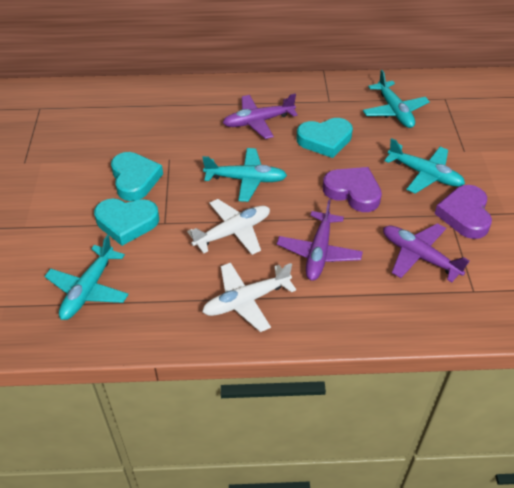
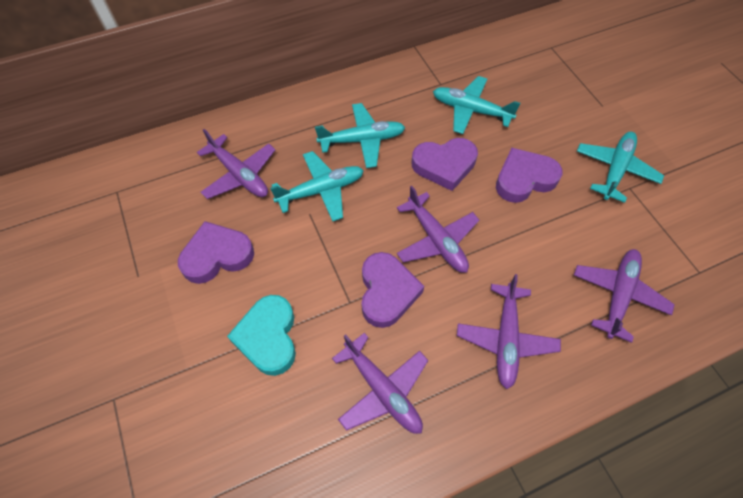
purple heart: [323,167,382,212] [435,185,492,239] = 2 -> [178,221,254,284] [361,252,424,328] [412,138,478,191] [496,148,562,203] = 4
purple plane: [223,93,298,139] [277,200,363,281] [383,223,470,282] = 3 -> [197,129,275,199] [332,333,428,434] [397,186,479,273] [457,274,561,389] [574,249,675,343] = 5
turquoise heart: [94,198,159,246] [111,152,163,201] [296,118,353,158] = 3 -> [227,295,296,376] = 1
white plane: [187,199,270,255] [202,262,296,332] = 2 -> none = 0

